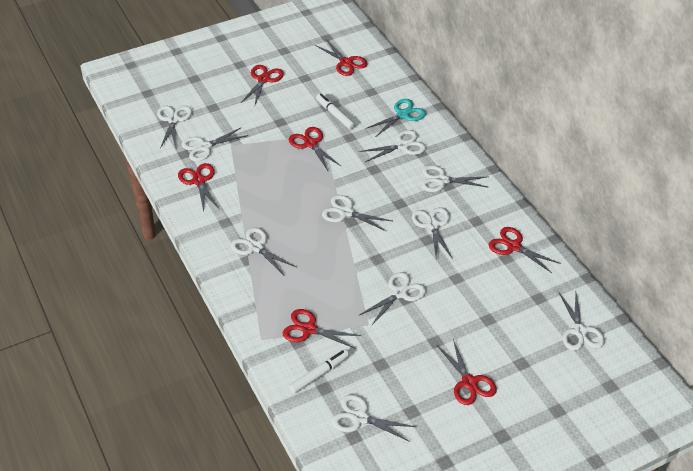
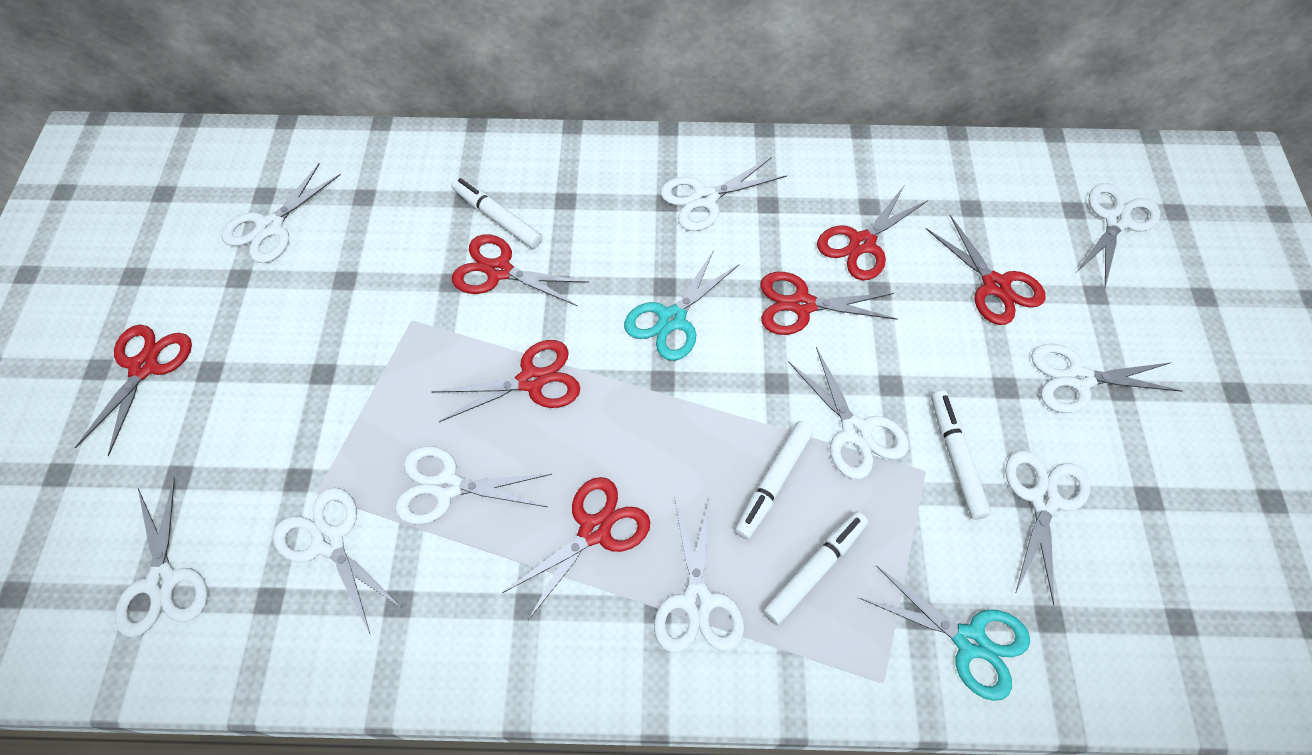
turquoise scissors: [365,99,426,136] = 1 -> [624,250,739,361] [859,566,1030,701] = 2
white marker: [289,349,349,394] [316,94,355,130] = 2 -> [451,177,542,249] [735,421,814,539] [763,511,868,625] [931,391,991,520] = 4

